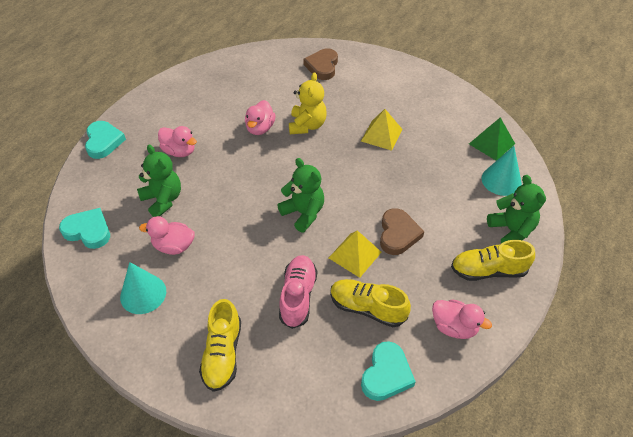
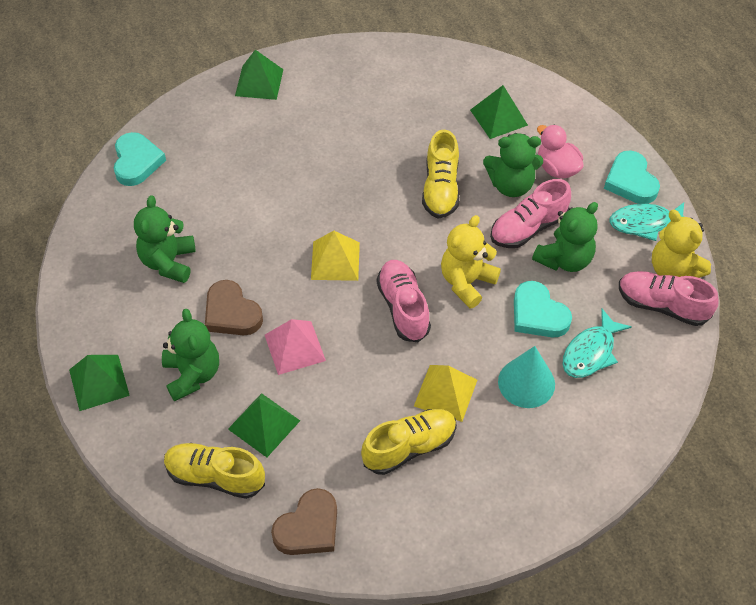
green pyramid: [469,117,515,161] = 1 -> [69,355,130,411] [228,393,300,457] [235,50,283,100] [470,85,528,139] = 4
green teddy bear: [137,145,181,217] [277,158,324,232] [487,175,546,244] = 3 -> [134,195,196,283] [162,309,219,401] [483,133,543,197] [532,202,598,272] = 4
pink duck: [139,216,195,255] [158,126,197,157] [245,100,276,135] [432,299,492,339] = 4 -> [537,125,584,179] = 1
pink pyramid: none = 0 -> [265,319,326,375] = 1
pink shoe: [279,255,317,329] = 1 -> [377,260,431,342] [490,179,571,248] [619,271,718,326] = 3
turquoise cone: [120,262,166,314] [482,146,522,196] = 2 -> [498,346,555,408] = 1
turquoise fish: none = 0 -> [562,309,632,378] [610,202,684,241] = 2
yellow teddy bear: [289,72,327,134] = 1 -> [441,215,501,308] [652,210,711,278] = 2

